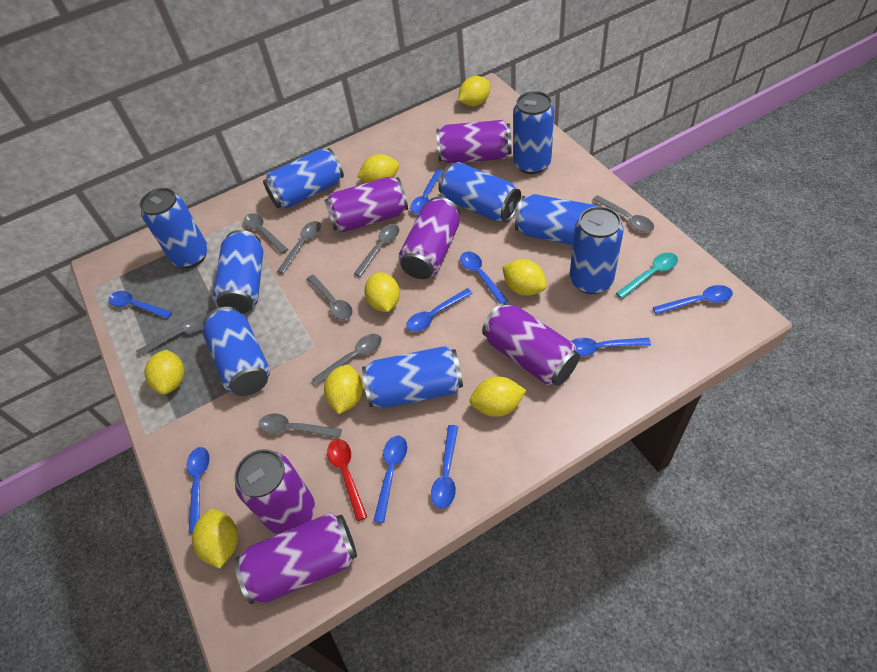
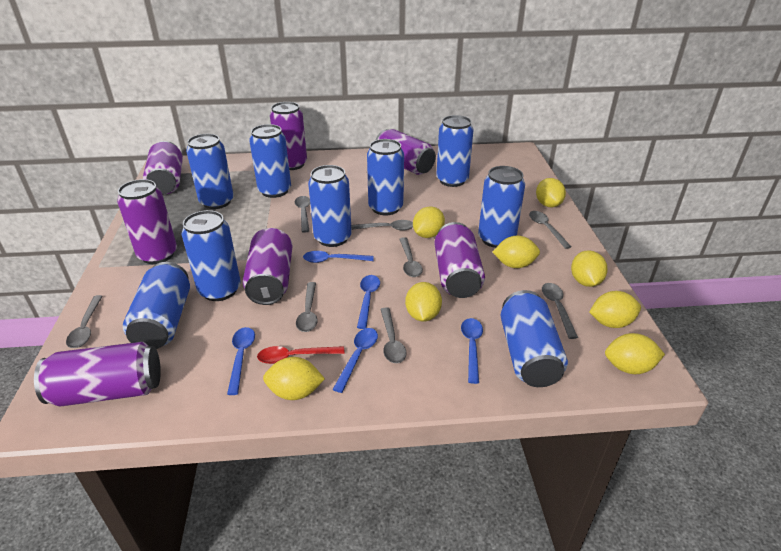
blue spoon: [109,291,172,319] [187,447,210,534] [373,436,407,523] [407,288,473,332] [410,169,443,214] [431,425,458,509] [460,252,508,304] [571,338,651,356] [653,285,733,315] = 9 -> [227,327,255,395] [303,251,374,263] [332,328,378,393] [357,275,380,329] [461,318,483,384] = 5
purple can: [234,449,315,535] [235,513,357,604] [325,177,408,233] [399,197,460,279] [436,120,512,164] [482,303,580,386] = 6 -> [34,342,161,406] [117,179,177,264] [143,141,183,195] [243,228,293,305] [270,102,307,170] [376,129,436,175] [435,222,485,298] = 7
turquoise spoon: [616,253,678,299] = 1 -> none = 0

